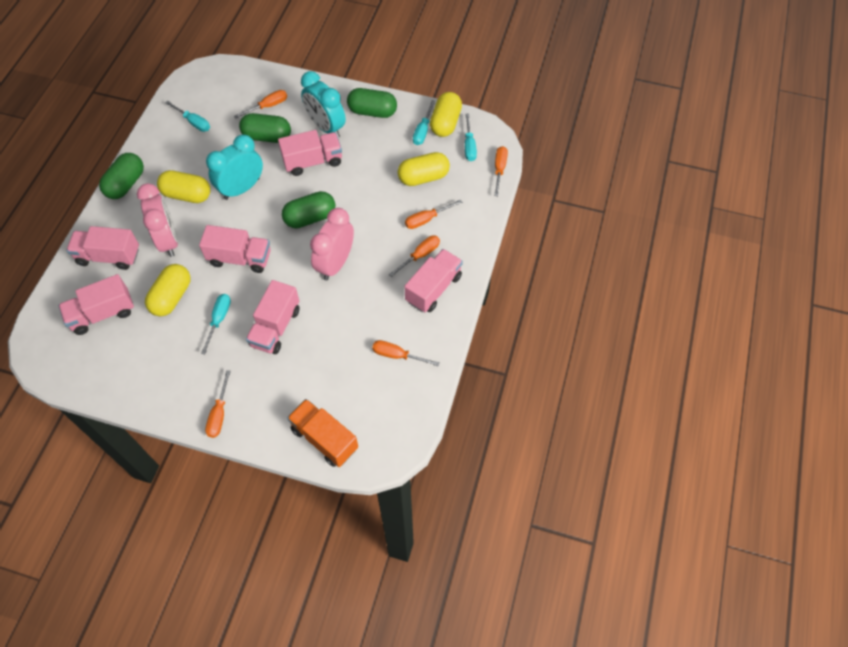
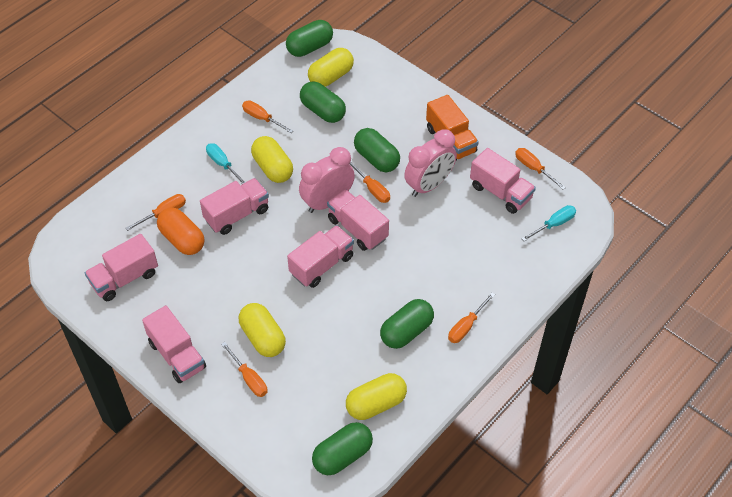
green capsule: [99,153,144,199] [239,113,291,143] [282,191,335,228] [347,88,397,118] = 4 -> [286,20,333,57] [300,81,346,123] [312,422,373,475] [354,128,400,172] [380,299,434,349] = 5
orange capsule: none = 0 -> [157,208,204,255] = 1
turquoise clock: [206,135,263,200] [301,71,346,138] = 2 -> none = 0
turquoise screwdriver: [165,101,210,132] [201,294,231,354] [413,100,435,145] [465,114,477,161] = 4 -> [206,143,245,184] [521,205,576,241] = 2

